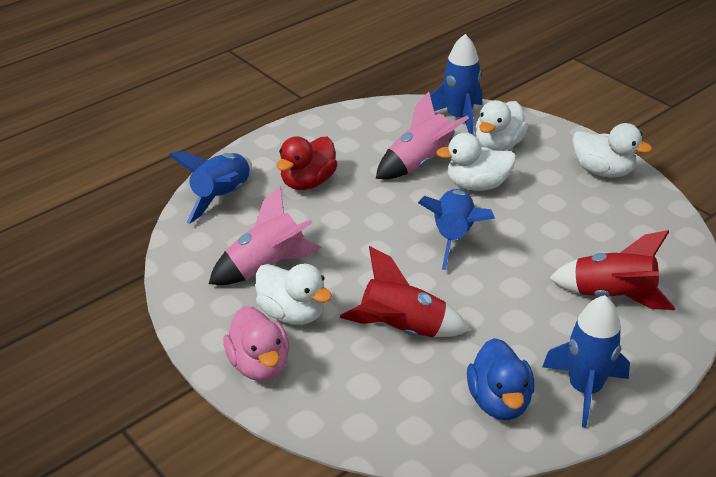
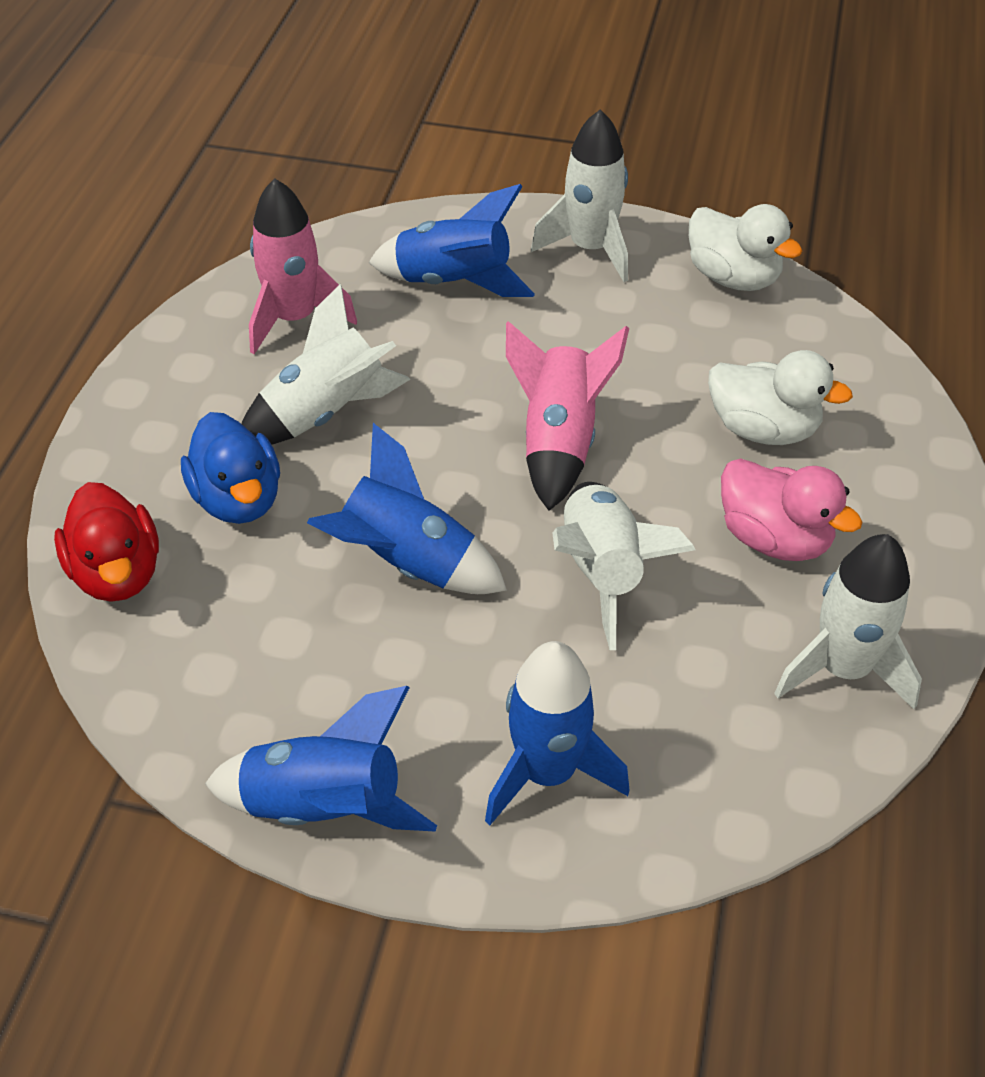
red rocket: [340,246,469,337] [549,230,675,310] = 2 -> none = 0
white duck: [255,264,332,325] [436,133,516,191] [476,100,528,151] [573,123,652,178] = 4 -> [689,204,802,291] [708,350,853,445] = 2
white rocket: none = 0 -> [241,284,410,445] [531,110,628,282] [553,482,695,650] [774,534,922,709] = 4

